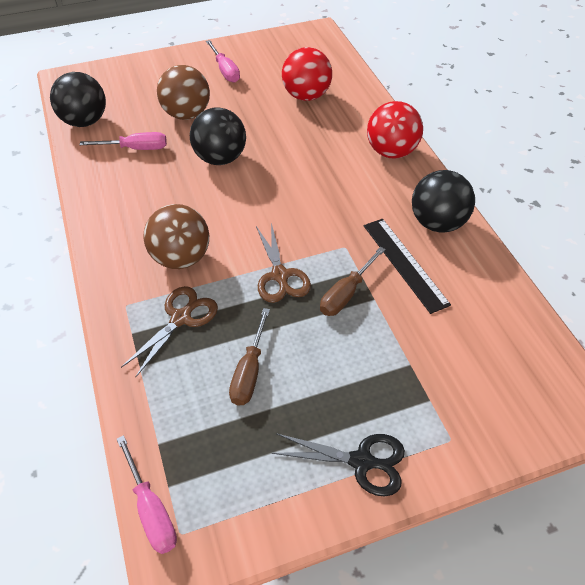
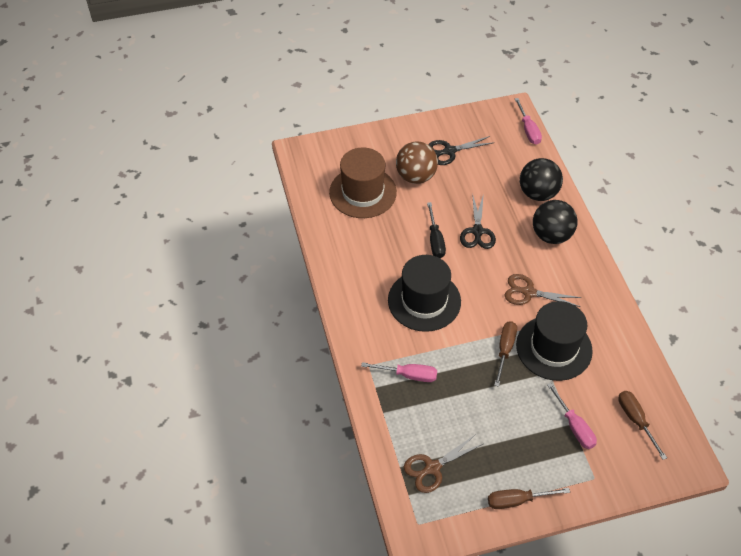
black ball: [50,72,106,127] [190,107,246,165] [412,170,475,233] = 3 -> [520,158,563,201] [533,200,578,244] = 2
black hat: none = 0 -> [388,255,461,332] [516,301,593,381] = 2
black ruler: [364,219,451,314] = 1 -> none = 0
black scissors: [272,433,405,497] = 1 -> [428,136,495,165] [460,193,496,249] = 2
black screwdriver: none = 0 -> [427,202,446,258] = 1
brown ball: [143,204,209,269] [157,65,210,120] = 2 -> [396,142,438,184] = 1
brown hat: none = 0 -> [329,147,397,218] = 1
brown screwdriver: [229,308,270,406] [320,247,386,316] = 2 -> [488,488,570,509] [494,321,517,387] [618,391,667,460] = 3
red ball: [282,47,332,101] [367,101,423,159] = 2 -> none = 0

